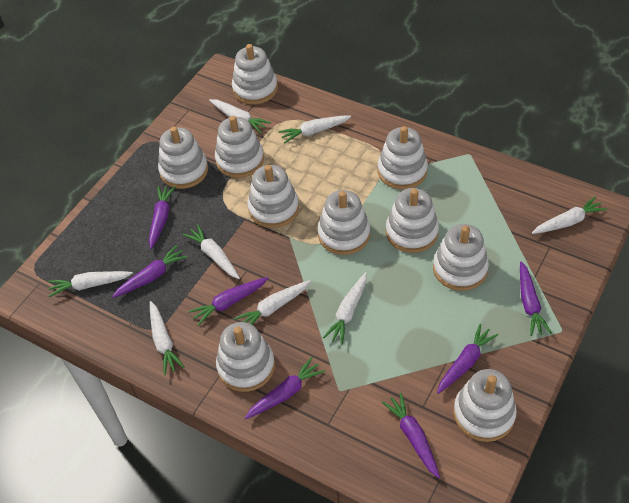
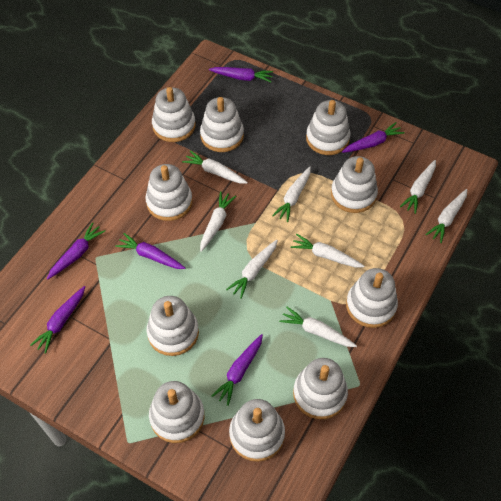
purple carrot: [112,245,188,298] [149,186,176,249] [188,277,268,326] [245,357,325,419] [382,393,440,479] [437,324,498,394] [520,261,552,336] = 7 -> [30,286,85,354] [47,222,105,279] [115,233,185,269] [209,67,273,82] [211,334,263,406] [342,122,405,153] = 6

